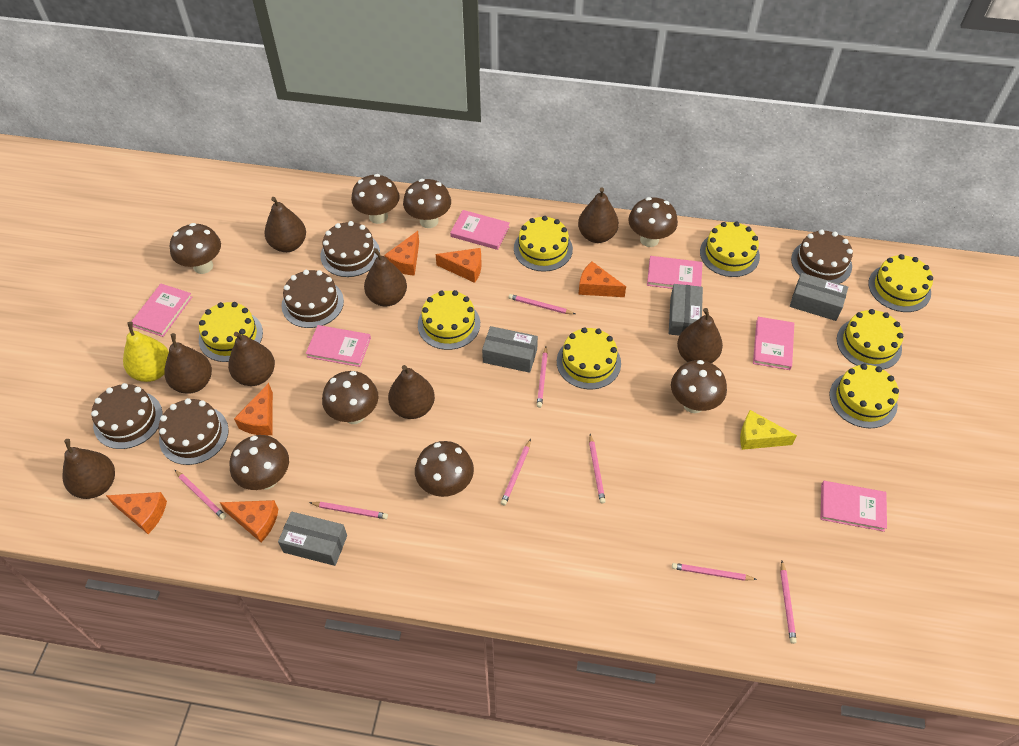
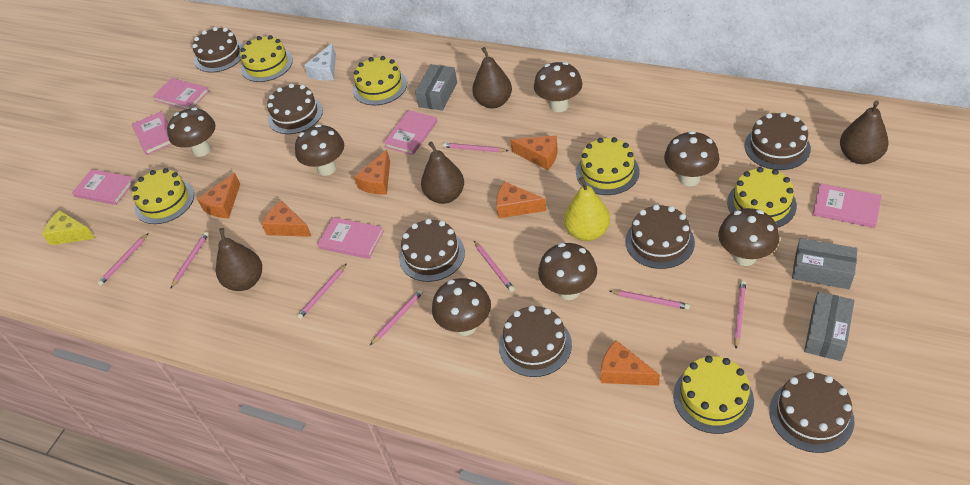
brown cake: [91,383,163,449] [158,398,229,465] [282,270,344,328] [320,221,380,277] [791,230,853,284] = 5 -> [193,27,244,73] [267,84,323,134] [399,219,465,282] [499,305,572,377] [625,204,695,269] [745,112,811,170] [769,372,854,453] = 7
brown mushroom: [170,223,221,274] [230,435,289,490] [322,371,378,424] [351,174,400,224] [403,179,451,228] [415,441,474,497] [628,197,678,247] [671,360,727,413] = 8 -> [167,107,216,157] [295,124,344,176] [432,278,491,336] [534,62,582,112] [538,243,597,300] [664,131,719,186] [718,208,779,266] = 7
brown pear: [62,439,115,499] [164,333,212,394] [228,332,275,386] [264,197,306,252] [364,248,407,307] [388,365,435,419] [578,187,619,243] [677,308,723,363] = 8 -> [216,228,262,291] [421,141,464,204] [472,47,512,109] [840,100,889,164] = 4
grey box: [278,512,347,566] [482,326,538,373] [669,284,703,336] [790,273,848,321] = 4 -> [415,64,457,111] [792,238,858,289] [804,292,855,361] = 3
white cheese: none = 0 -> [304,43,336,81] = 1
yellow cake: [199,302,263,362] [418,290,480,350] [514,216,573,272] [557,327,621,389] [700,221,760,277] [829,364,899,428] [837,309,903,370] [868,254,933,312] = 8 -> [132,168,194,224] [240,35,293,82] [353,56,407,105] [576,137,640,195] [673,356,754,434] [727,167,797,228] = 6

